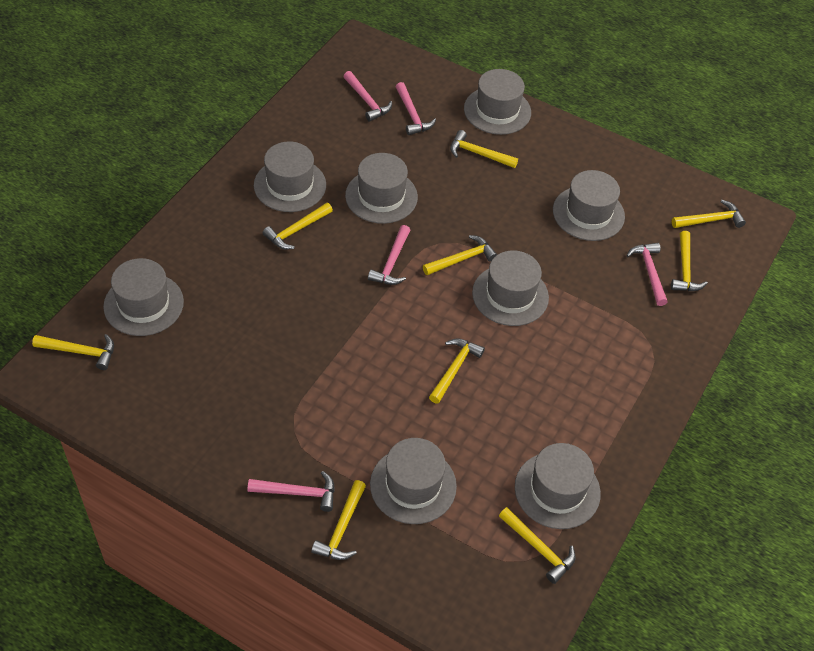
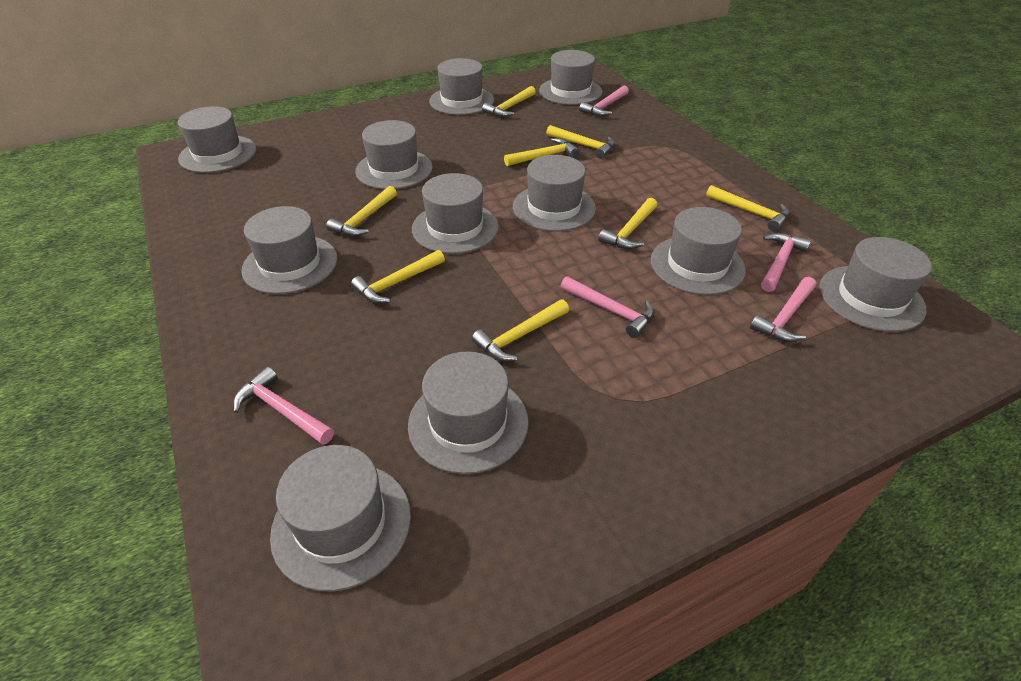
grey hat: [103,258,184,336] [254,142,326,212] [345,153,418,224] [370,438,457,524] [464,69,531,135] [472,250,549,326] [515,443,601,529] [553,170,625,241] = 8 -> [178,106,256,173] [241,206,338,294] [270,445,411,591] [355,120,433,190] [408,351,529,474] [412,173,499,254] [429,58,494,115] [513,155,596,232] [539,50,602,105] [651,207,746,295] [819,237,932,332] = 11
yellow hammer: [32,334,114,370] [263,203,333,249] [311,480,366,560] [423,235,497,275] [429,338,485,404] [450,130,518,168] [499,507,575,584] [671,231,708,291] [672,200,746,228] = 9 -> [326,186,397,237] [351,250,445,303] [472,299,569,361] [482,86,536,117] [504,138,579,166] [546,125,615,159] [598,198,657,249] [706,185,789,231] = 8

